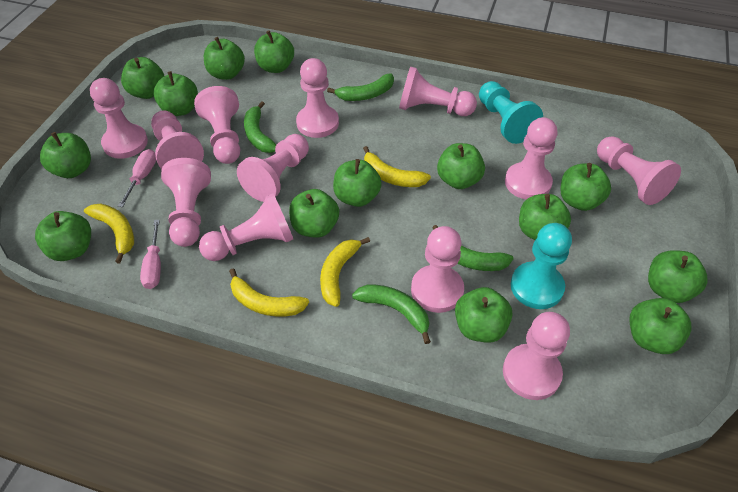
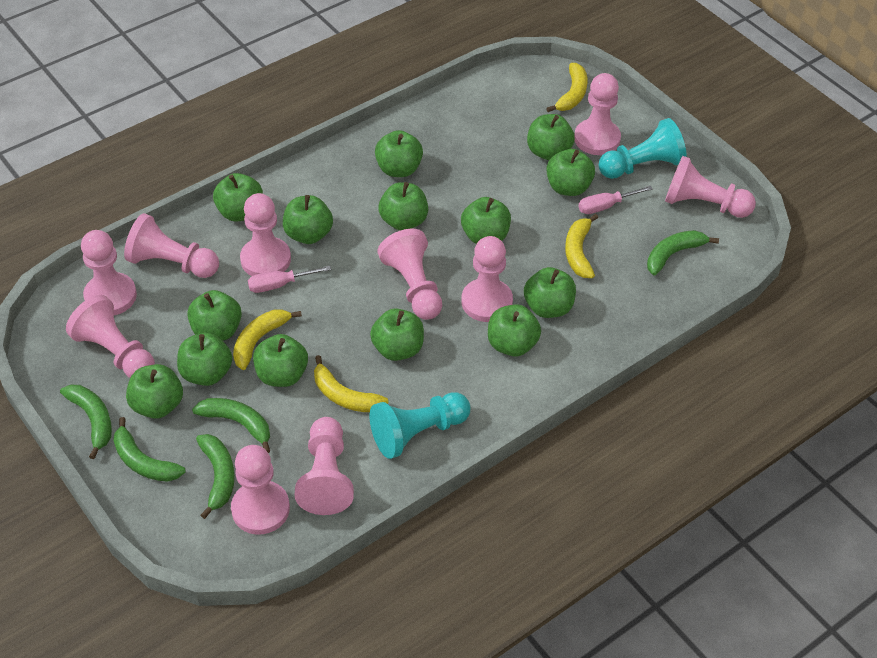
green banana: [244,101,276,153] [327,74,394,101] [352,284,431,344] [432,225,514,271] = 4 -> [60,385,112,459] [113,417,186,482] [192,398,270,453] [196,434,235,519] [647,230,719,276] = 5
pink pawn: [90,78,148,159] [151,111,204,169] [161,158,211,247] [194,86,240,164] [199,193,293,261] [237,134,309,202] [296,58,339,138] [399,66,477,116] [411,226,464,313] [503,312,570,400] [505,117,558,200] [597,136,681,205] = 12 -> [66,295,155,378] [81,230,137,315] [124,213,219,278] [231,445,290,535] [240,193,291,276] [295,417,354,515] [377,229,442,320] [461,236,513,322] [574,73,621,155] [665,156,756,218] = 10

